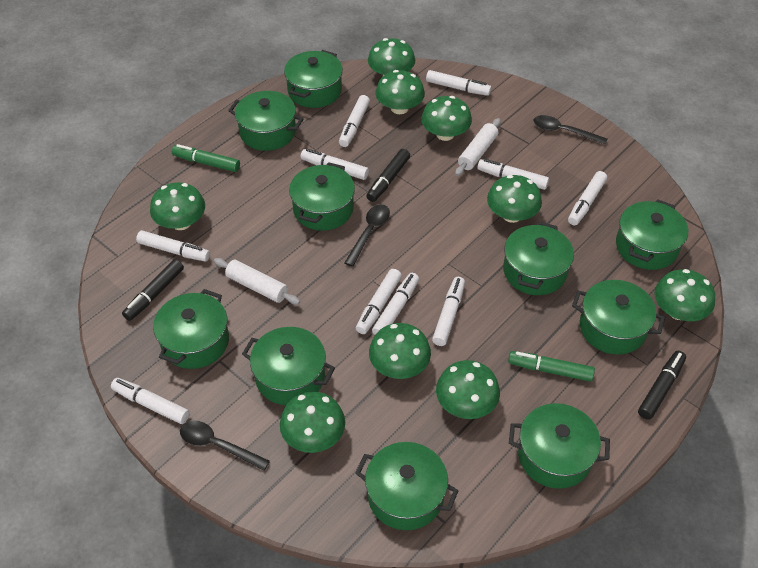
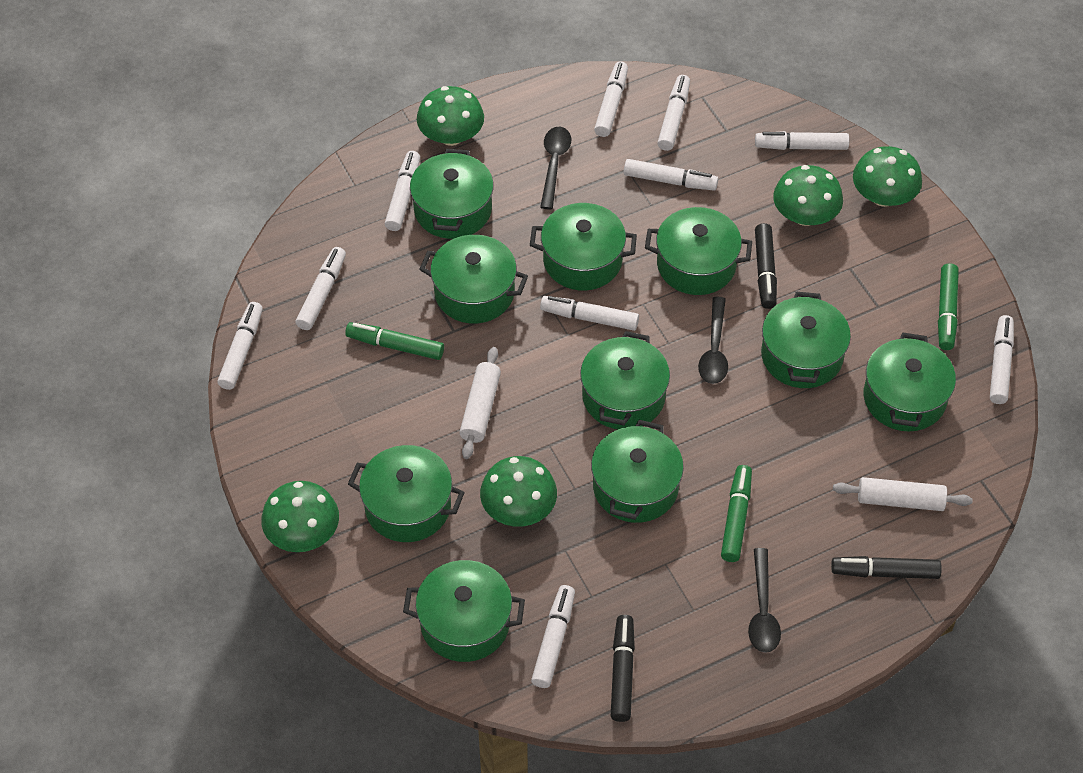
green marker: [172,144,240,172] [508,351,595,382] = 2 -> [345,322,444,360] [721,465,752,562] [938,263,959,350] = 3
green mushroom: [150,182,205,230] [280,391,345,453] [368,38,415,76] [369,323,431,379] [375,70,425,114] [421,96,472,141] [436,360,500,419] [487,175,542,223] [655,269,715,321] = 9 -> [261,481,339,552] [417,86,484,146] [480,456,557,527] [773,165,843,226] [853,146,922,207] = 5

